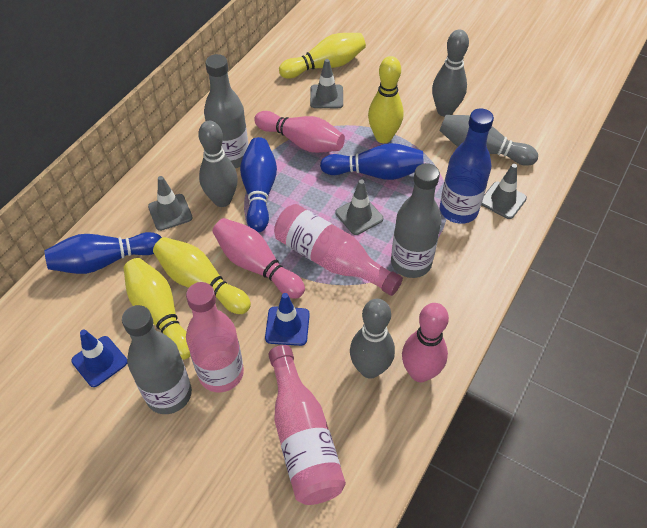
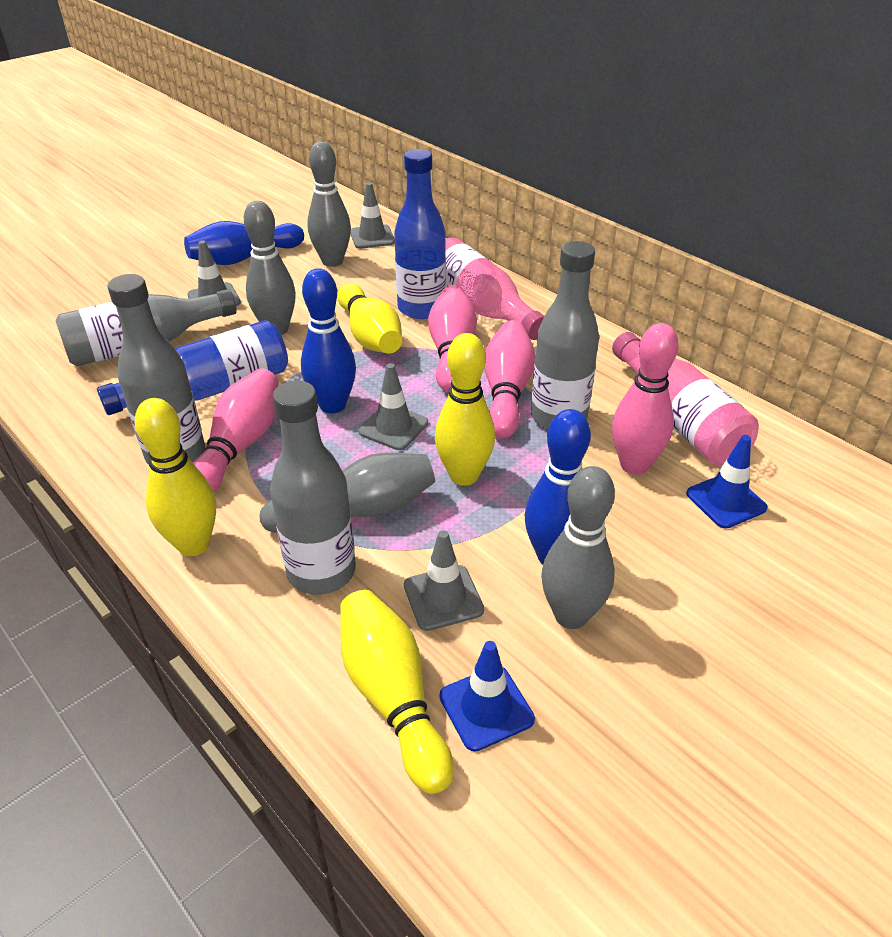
blue bottle: [440,108,494,224] = 1 -> [97,320,288,415] [394,149,446,319] = 2
grey bottle: [122,305,192,414] [204,54,248,168] [391,163,442,278] = 3 -> [55,289,237,366] [108,274,205,465] [270,381,356,595] [531,241,599,429] = 4
pink bottle: [186,282,244,392] [268,345,346,505] [274,204,403,296] = 3 -> [445,237,544,340] [612,332,759,465] = 2
pink bowling pin: [213,218,305,299] [254,111,345,153] [402,303,449,382] = 3 -> [193,368,278,492] [428,285,477,393] [484,320,536,438] [612,323,679,475] = 4

